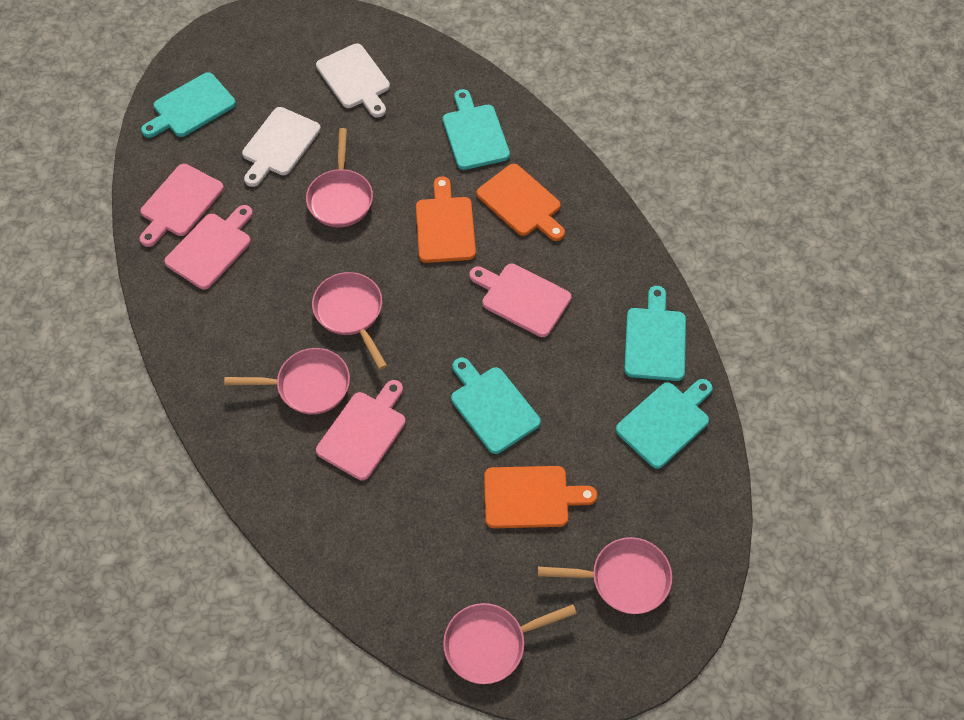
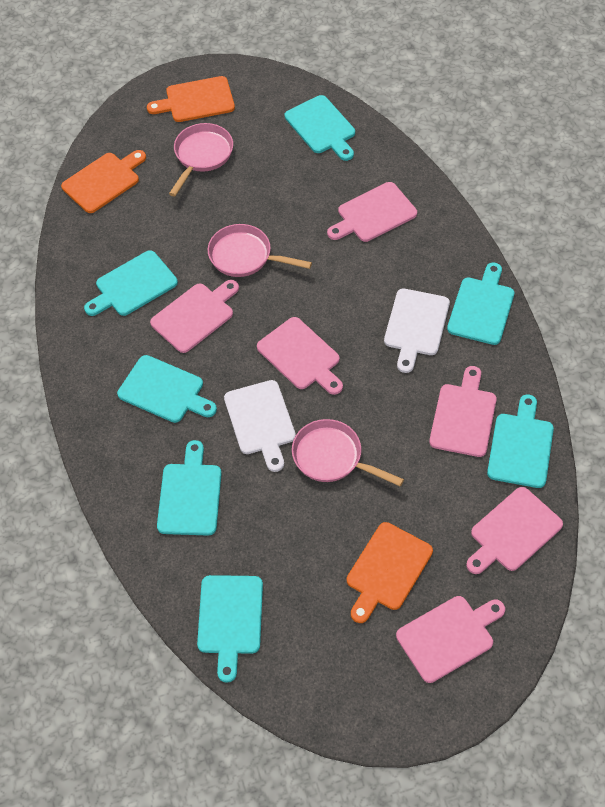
pink cutting board: [139,164,224,247] [164,205,253,290] [316,380,406,481] [469,264,571,337] = 4 -> [150,280,239,353] [257,317,343,395] [327,182,417,242] [396,596,505,683] [429,366,497,457] [466,487,563,574] = 6
pink pan: [224,348,350,415] [306,128,373,227] [312,272,387,370] [443,603,577,684] [538,537,672,614] = 5 -> [169,123,233,197] [207,224,312,277] [292,419,404,486] = 3
turquoise cutting board: [141,72,236,138] [443,89,510,170] [451,358,541,454] [616,379,713,469] [624,286,686,381] = 5 -> [84,250,178,316] [117,355,217,423] [157,440,222,536] [197,575,263,683] [285,95,355,161] [447,262,514,345] [487,394,554,488] = 7

